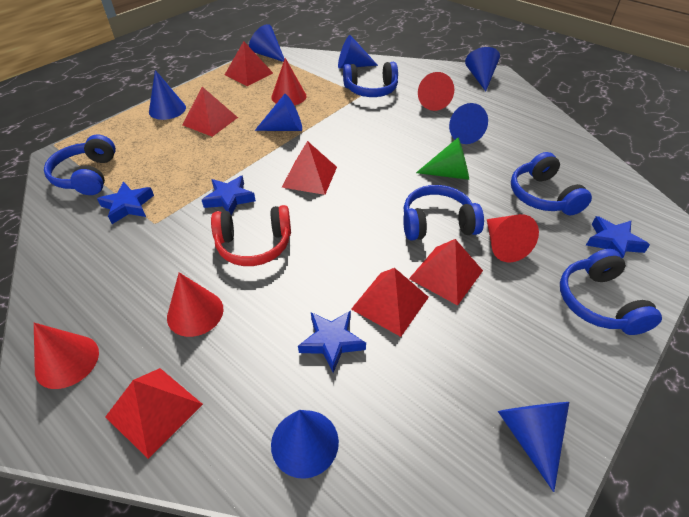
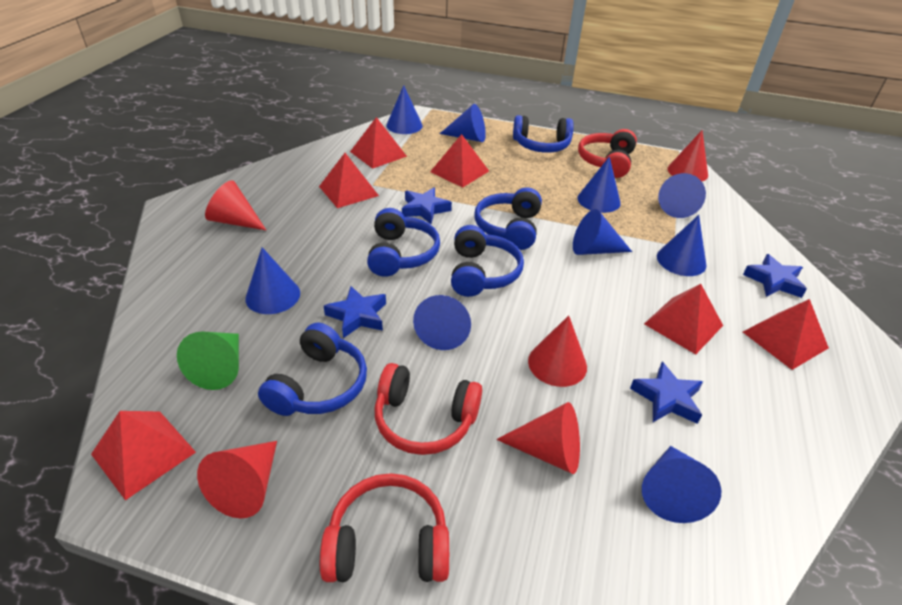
blue cone: [149,70,186,120] [249,24,284,62] [255,94,302,131] [271,410,339,479] [338,35,378,69] [449,103,488,144] [465,47,500,91] [498,402,569,492] = 8 -> [245,247,300,314] [386,85,423,134] [413,295,471,350] [440,104,486,142] [573,209,632,255] [578,157,621,213] [642,446,722,523] [657,215,706,276] [658,173,706,218] = 9
red headphones: [211,205,291,266] = 1 -> [320,473,449,582] [374,363,482,455] [578,129,637,178] = 3

